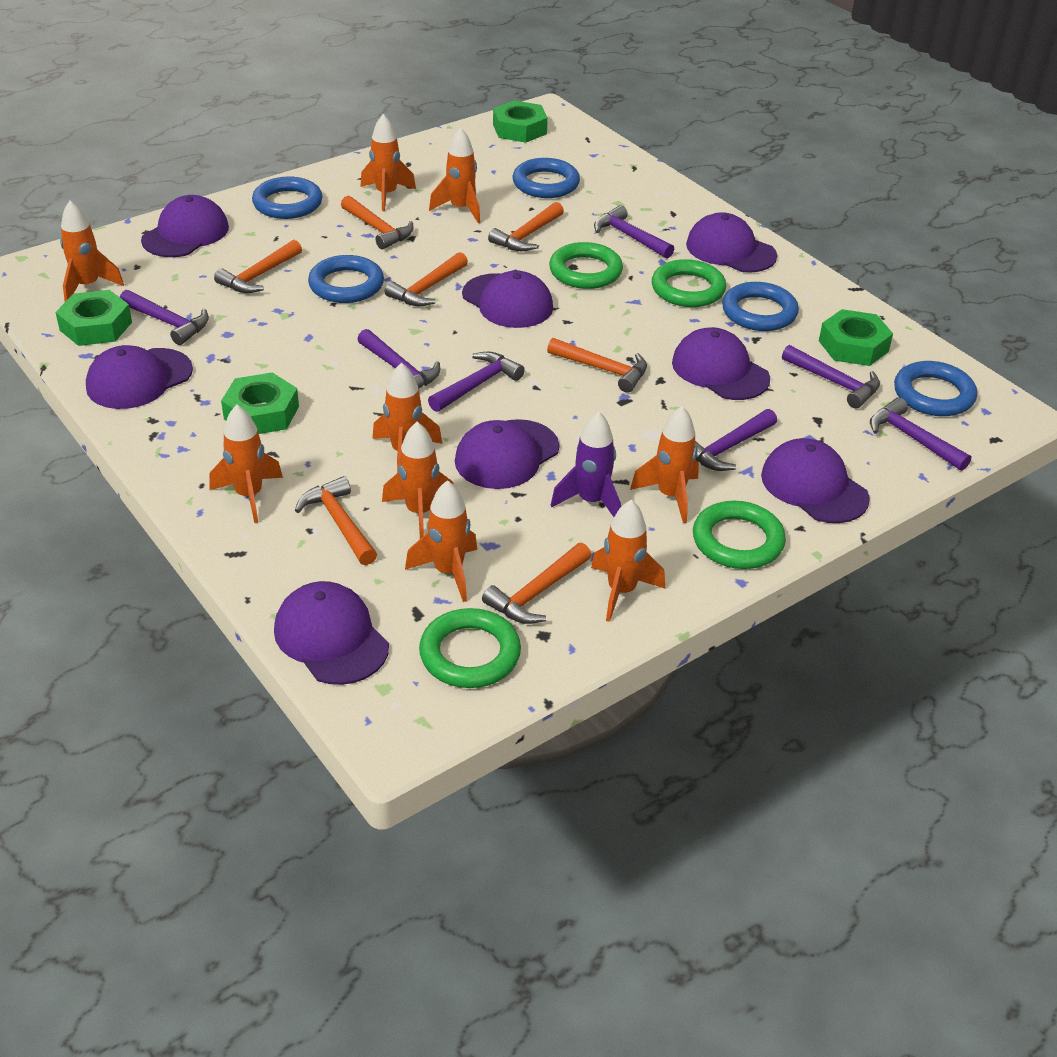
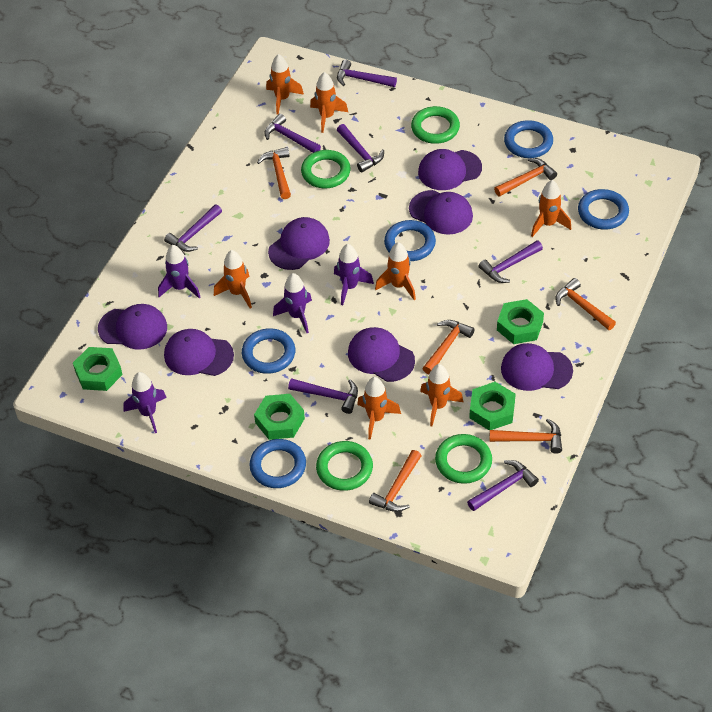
orange hammer: [214,240,302,293] [295,476,377,565] [341,196,414,249] [385,252,468,306] [482,543,592,624] [488,202,564,251] [547,338,647,393] = 7 -> [257,147,291,199] [369,450,421,512] [422,320,475,374] [490,419,562,454] [494,158,557,197] [555,278,616,330] = 6
orange rocket: [60,201,124,302] [209,405,283,523] [360,114,416,211] [372,362,443,473] [382,422,454,539] [405,480,477,602] [429,128,481,223] [591,500,665,622] [630,406,699,523] = 9 -> [214,250,252,309] [266,54,304,115] [310,72,348,133] [357,377,401,440] [375,242,416,300] [420,364,463,426] [531,180,571,237] = 7
purple cap: [86,345,193,409] [141,195,229,257] [274,581,389,685] [455,419,559,489] [462,270,553,328] [672,327,770,400] [686,212,777,273] [761,438,870,523] = 8 -> [98,304,167,350] [164,329,234,376] [268,217,330,270] [348,327,415,382] [409,190,473,235] [418,149,482,190] [501,343,573,391] = 7
purple rocket: [551,411,621,517] = 1 -> [123,372,167,433] [158,245,200,299] [273,273,312,333] [334,244,374,305] = 4

